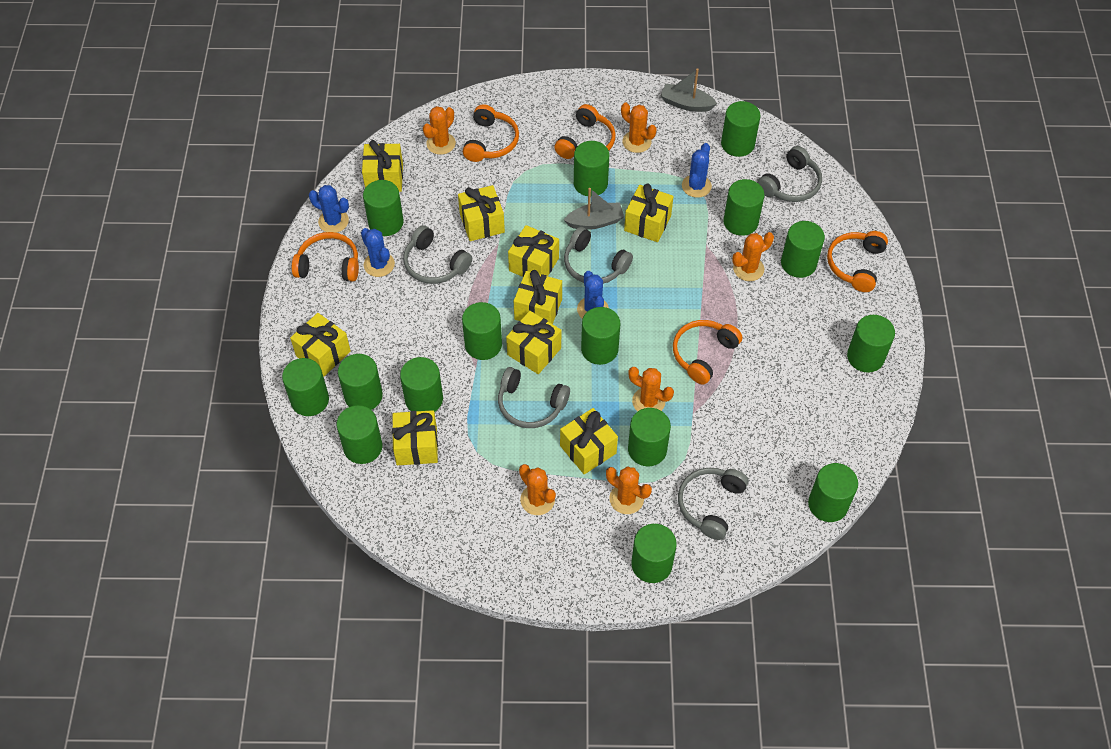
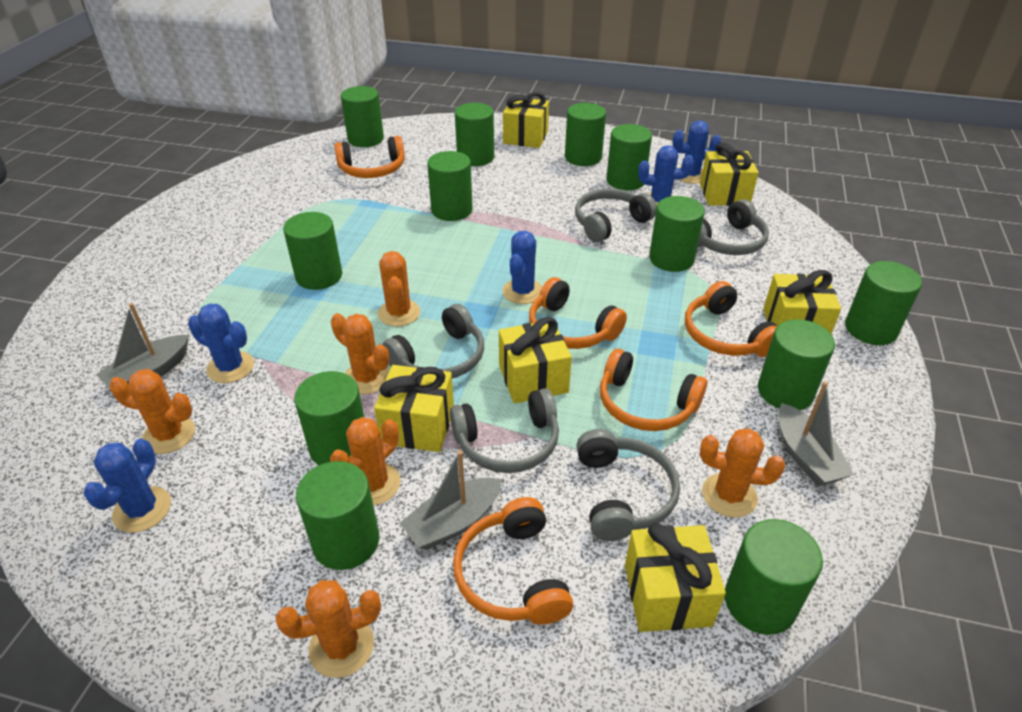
blue cactus: [309,185,349,233] [361,228,395,277] [577,271,609,319] [682,143,712,198] = 4 -> [83,439,171,533] [188,304,254,383] [502,231,542,304] [638,145,694,206] [672,120,721,184] = 5
green cylinder: [282,358,329,416] [337,405,382,464] [338,354,383,410] [363,180,403,236] [400,357,443,412] [462,302,502,360] [574,141,609,196] [581,307,620,365] [628,408,671,466] [632,524,677,583] [721,101,761,157] [723,179,765,236] [781,221,825,278] [808,463,858,522] [847,315,895,372] = 15 -> [283,212,342,290] [294,371,364,465] [296,461,379,570] [341,86,384,147] [427,151,473,221] [455,103,494,166] [565,103,606,166] [607,124,652,190] [649,196,705,272] [725,519,823,635] [758,319,835,410] [845,261,922,345] = 12
grey boat: [564,188,624,230] [661,68,717,112] = 2 -> [96,303,189,389] [400,450,502,550] [778,382,854,486] = 3
yellow gift: [290,313,351,377] [362,140,403,192] [392,410,438,465] [458,185,505,241] [506,311,561,374] [508,225,559,277] [514,270,562,324] [560,408,618,474] [624,184,674,242] = 9 -> [374,365,454,452] [499,317,572,403] [503,92,549,148] [625,522,726,632] [700,142,759,206] [763,270,841,334] = 6

